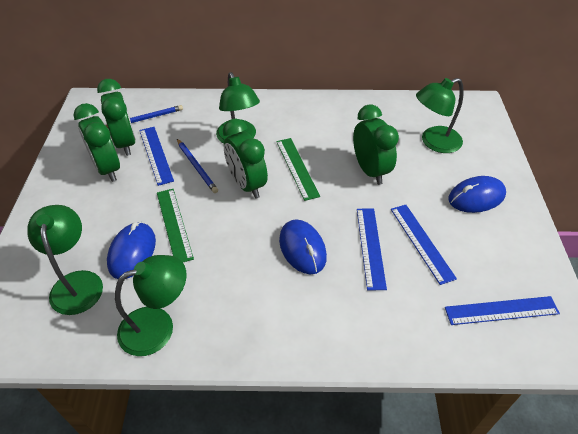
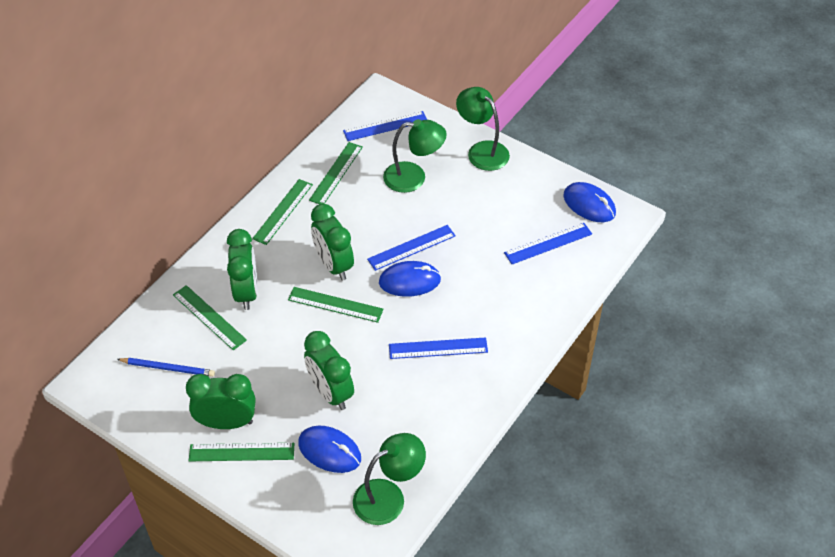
blue pencil: [106,105,183,128] [177,139,218,193] = 2 -> [117,358,215,377] = 1
green lamp: [27,205,103,315] [115,255,186,356] [216,72,260,144] [416,78,464,153] = 4 -> [353,433,426,525] [383,119,447,193] [456,87,510,171] = 3
green ruler: [157,189,194,262] [276,138,320,201] = 2 -> [173,285,247,350] [189,443,294,461] [252,179,313,245] [288,287,384,323] [309,142,363,204] = 5

